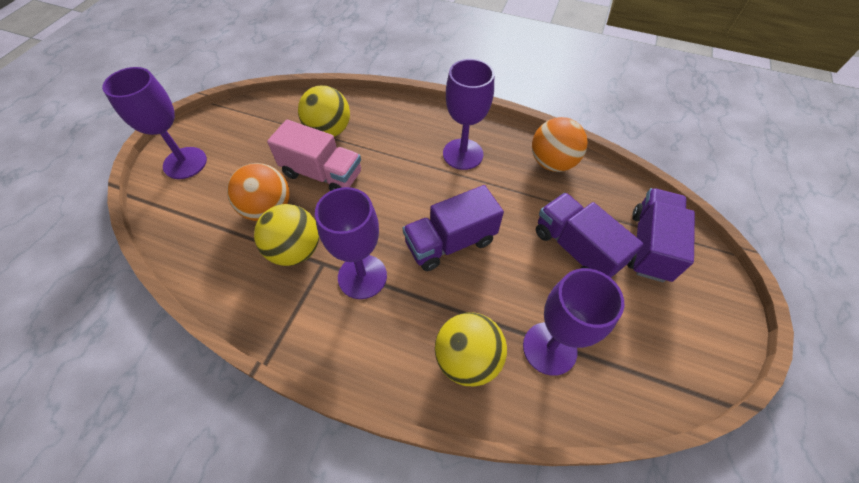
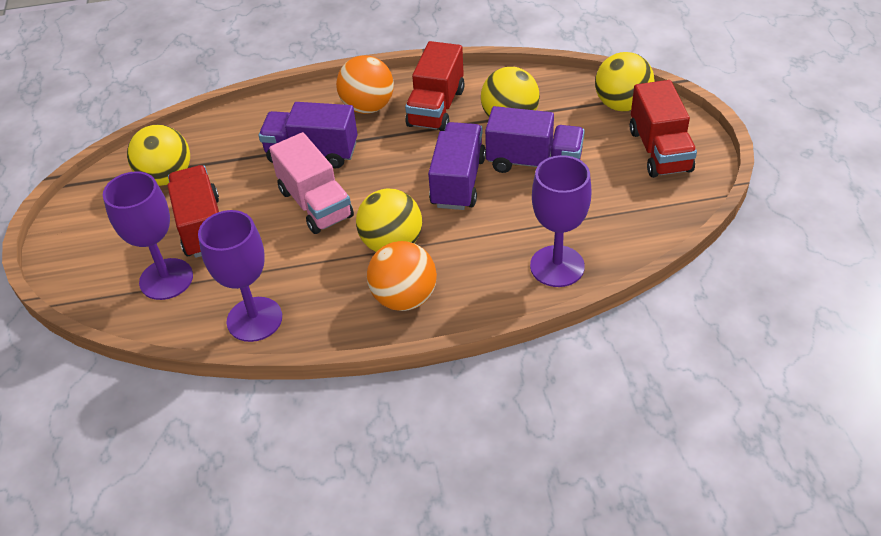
purple goblet: [102,67,207,179] [315,187,387,299] [443,59,494,170] [523,268,624,376] = 4 -> [103,171,193,300] [198,210,282,342] [530,155,591,287] = 3
red truck: none = 0 -> [167,165,219,258] [405,41,465,131] [630,80,697,178] = 3
yellow ball: [254,204,319,266] [298,85,350,137] [435,312,507,386] = 3 -> [127,124,190,186] [356,189,422,252] [481,67,540,117] [595,52,655,112] = 4

